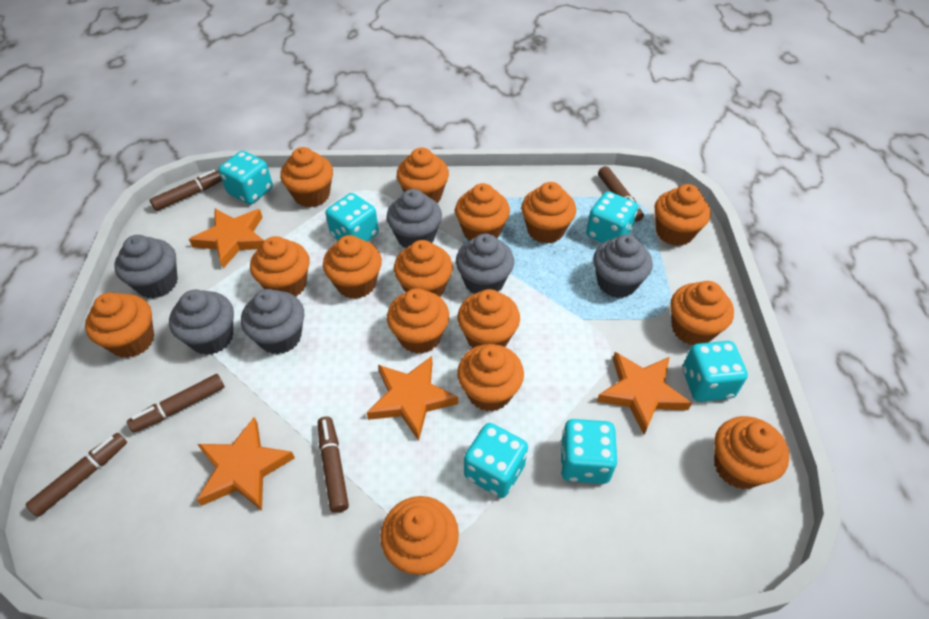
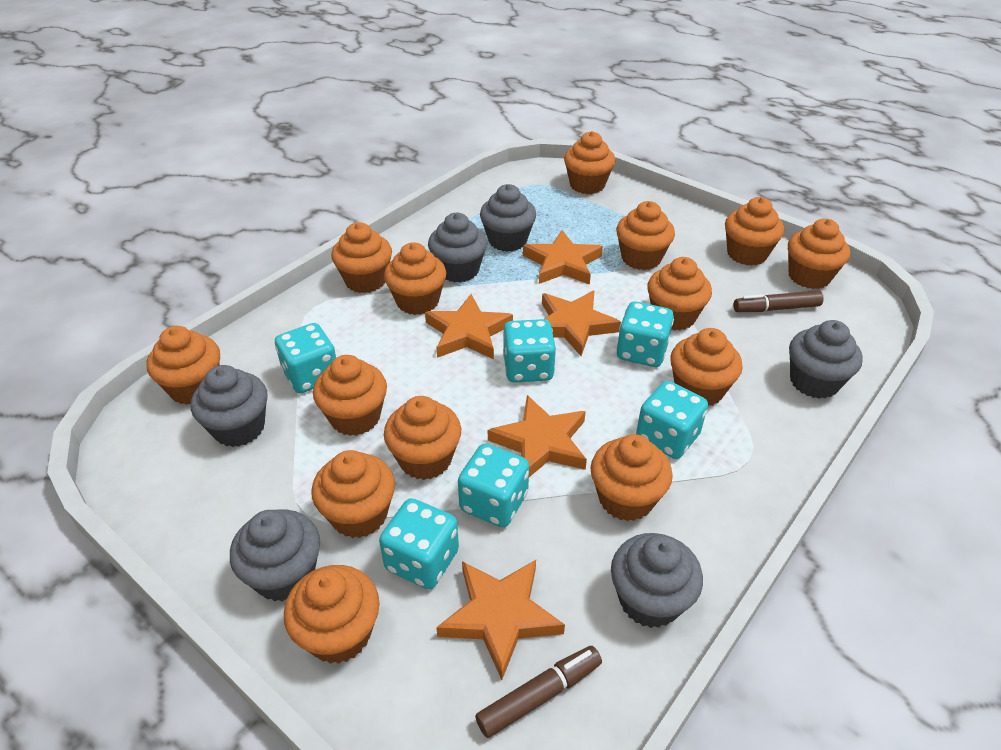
brown marker: [25,433,127,517] [127,374,225,433] [150,170,222,211] [318,416,349,513] [598,166,644,222] = 5 -> [475,646,602,738] [734,291,824,312] = 2
orange cupcake: [85,292,154,358] [250,236,309,297] [280,147,333,208] [323,235,382,299] [380,496,459,575] [387,288,449,354] [394,240,453,297] [397,148,449,203] [455,183,510,241] [457,344,524,412] [458,289,520,348] [521,182,576,244] [654,184,711,246] [670,281,734,345] [714,416,790,489] = 15 -> [147,326,220,405] [284,565,380,664] [311,450,395,538] [313,355,387,436] [331,222,392,293] [384,242,446,315] [384,396,461,480] [564,131,615,194] [590,434,673,521] [616,201,675,270] [647,257,712,331] [670,328,743,406] [725,197,784,266] [788,218,850,289] = 14
orange star: [189,209,264,268] [197,417,295,511] [367,356,458,441] [597,352,692,435] = 4 -> [425,294,513,359] [436,560,565,680] [488,395,587,477] [523,230,603,285] [542,290,621,356] = 5

